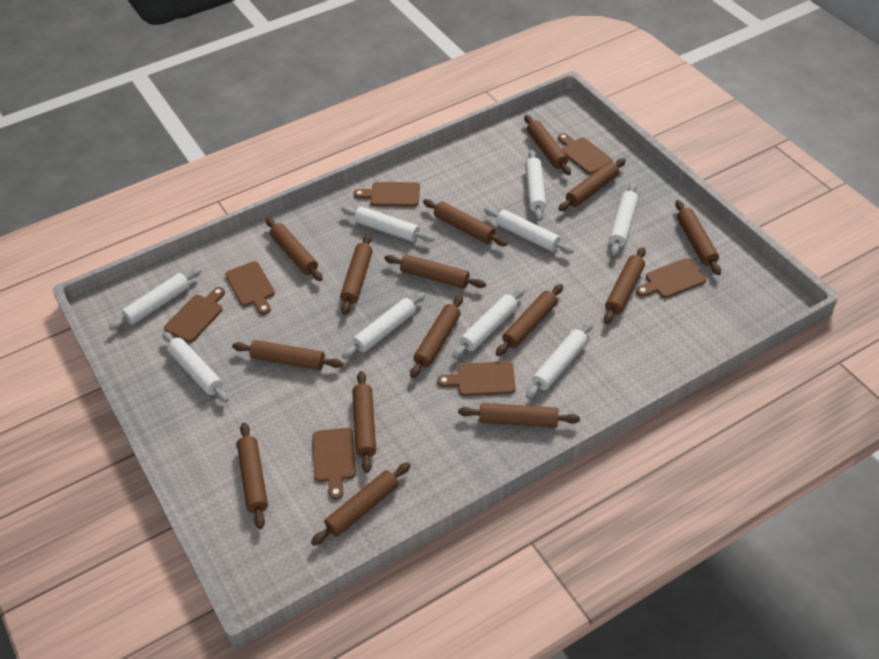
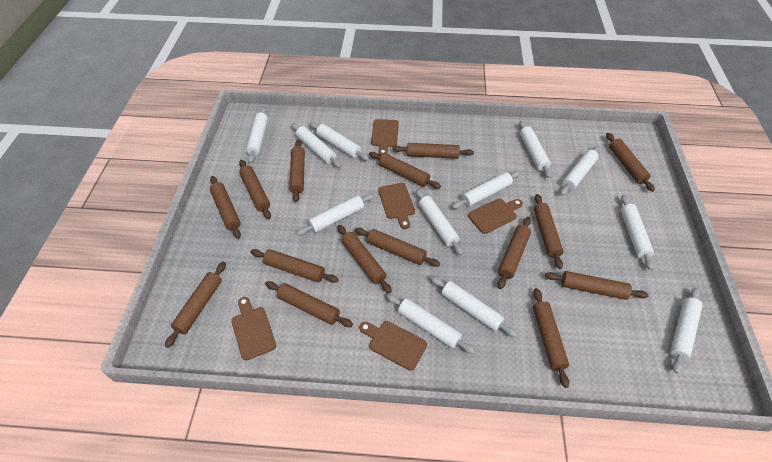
brown cutting board: [164,287,225,343] [225,261,275,315] [313,428,356,500] [354,182,420,207] [437,362,516,396] [558,133,612,174] [636,258,706,298] = 7 -> [231,297,276,360] [359,321,427,371] [371,119,399,156] [378,183,415,229] [468,198,523,234] = 5
white rolling pin: [109,268,202,330] [162,331,229,402] [341,206,434,242] [342,292,426,359] [452,288,525,359] [484,208,573,254] [525,150,546,221] [526,322,593,399] [609,183,638,256] = 9 -> [246,107,268,163] [291,123,342,168] [296,193,375,236] [310,122,369,161] [386,294,475,354] [416,189,464,255] [430,276,518,337] [452,171,521,209] [519,121,552,178] [560,146,600,196] [621,195,654,270] [670,287,703,373] = 12

